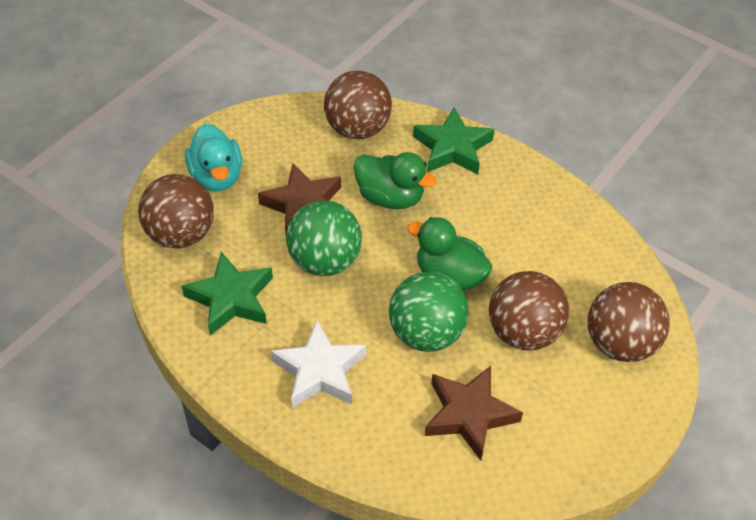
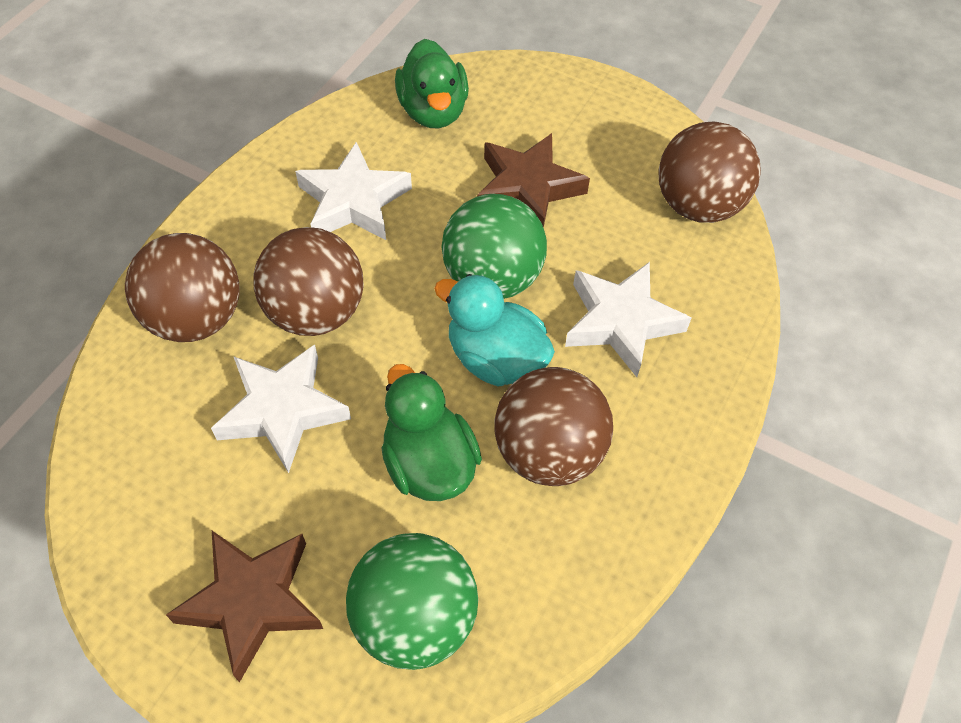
green star: [182,252,273,336] [413,107,495,175] = 2 -> none = 0
white star: [271,320,366,408] = 1 -> [211,344,351,473] [295,142,412,240] [565,262,691,377] = 3

